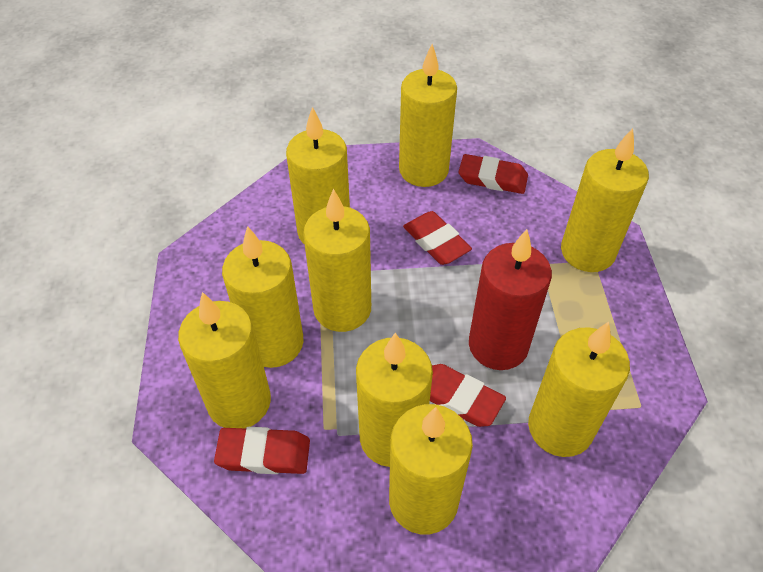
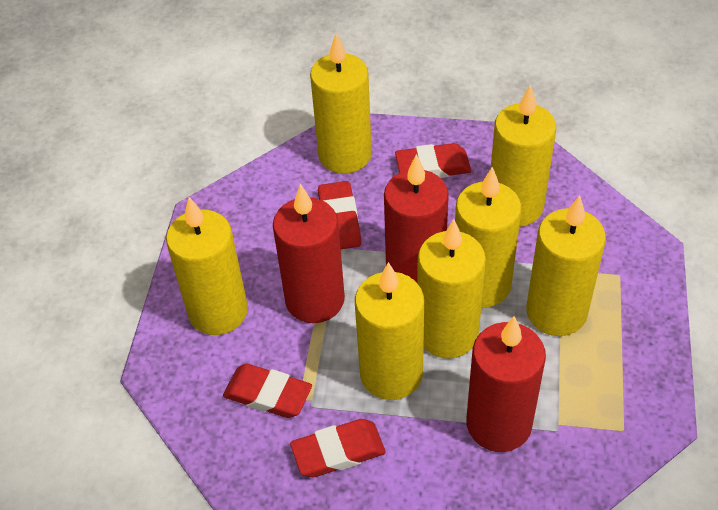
red candle: [469,229,552,370] = 1 -> [273,184,345,323] [384,154,449,283] [466,316,546,452] = 3
yellow candle: [178,292,271,428] [222,226,304,368] [286,107,350,245] [303,189,371,332] [356,333,433,467] [389,404,473,534] [399,44,457,187] [528,322,630,457] [561,128,649,272] = 9 -> [166,197,248,335] [310,33,372,174] [355,262,424,400] [417,219,486,359] [455,167,522,308] [491,84,556,227] [526,195,606,336] = 7

